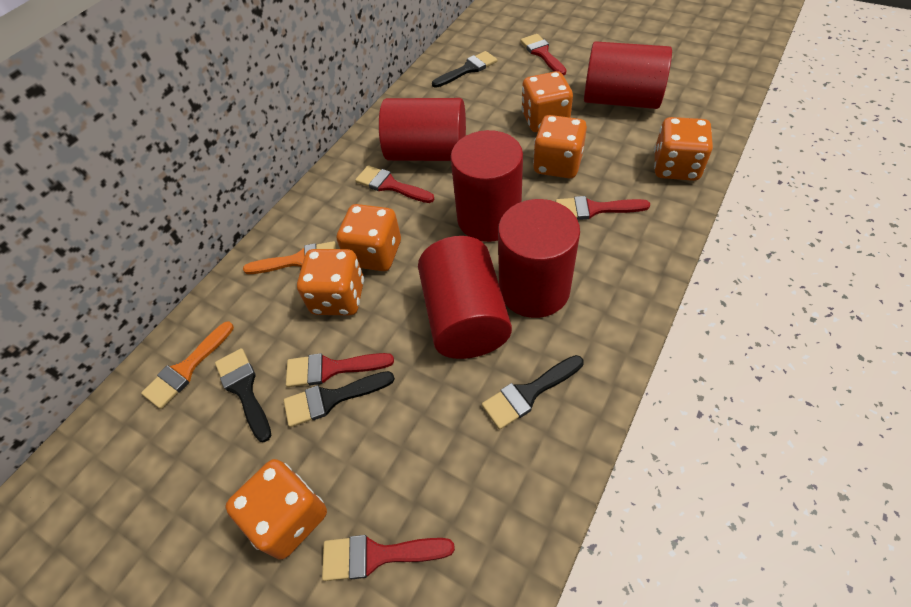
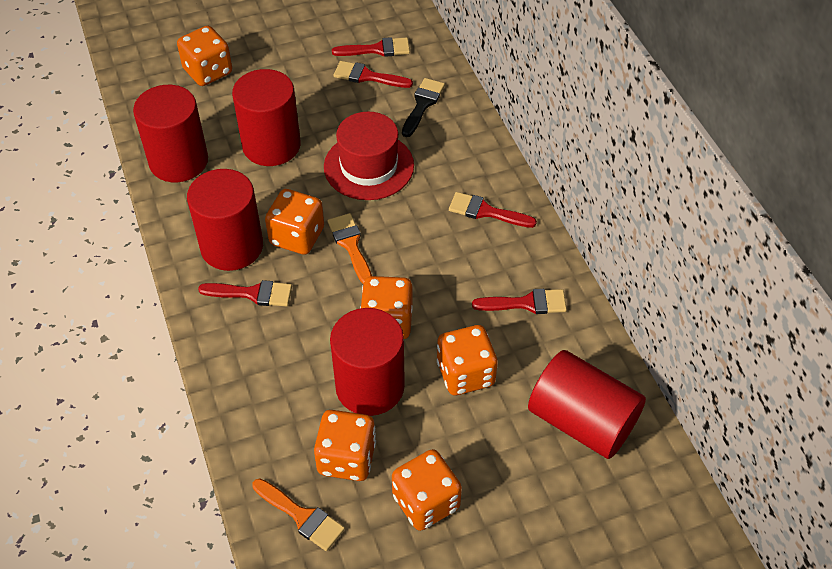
black brush: [215,348,271,442] [284,371,395,427] [432,51,497,88] [482,355,583,430] = 4 -> [402,78,445,137] = 1
red hat: none = 0 -> [324,112,414,200] = 1

